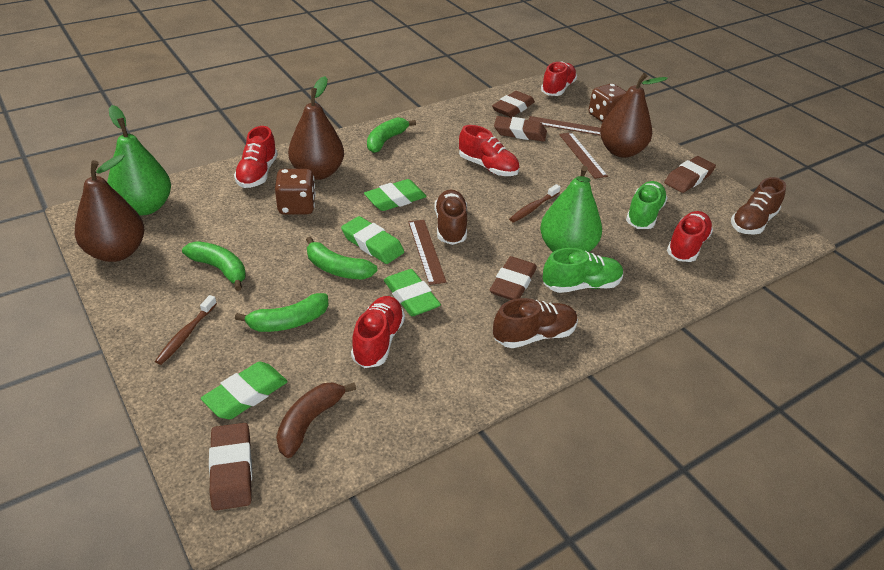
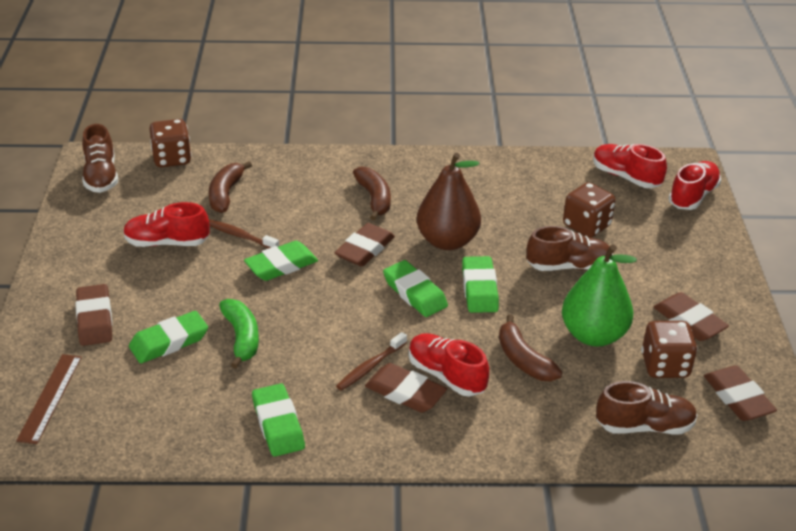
brown banana: [276,382,356,458] = 1 -> [209,161,252,213] [353,167,391,221] [499,314,562,381] = 3
brown dice: [275,169,316,215] [589,83,627,123] = 2 -> [149,119,192,167] [563,182,616,238] [641,321,698,378] = 3
brown pear: [75,154,144,262] [288,76,344,180] [600,73,668,158] = 3 -> [417,152,481,250] = 1
brown ruler: [408,220,446,285] [529,116,601,136] [559,132,608,179] = 3 -> [16,354,82,444] = 1
green banana: [182,241,246,291] [235,293,329,332] [306,236,377,280] [367,117,416,153] = 4 -> [219,299,259,369] = 1
green eraser: [201,361,288,419] [341,216,404,264] [364,179,427,211] [384,269,441,316] = 4 -> [129,311,208,364] [244,241,318,281] [252,383,305,457] [383,260,448,317] [462,256,499,313] = 5
green pear: [107,105,171,215] [540,166,602,253] = 2 -> [562,244,637,347] = 1
green shoe: [543,248,623,293] [626,181,668,229] = 2 -> none = 0
red shoe: [234,126,278,188] [351,296,405,368] [459,125,519,176] [541,62,577,96] [667,211,713,262] = 5 -> [123,202,210,247] [409,333,489,396] [593,144,667,188] [668,161,721,210] = 4

